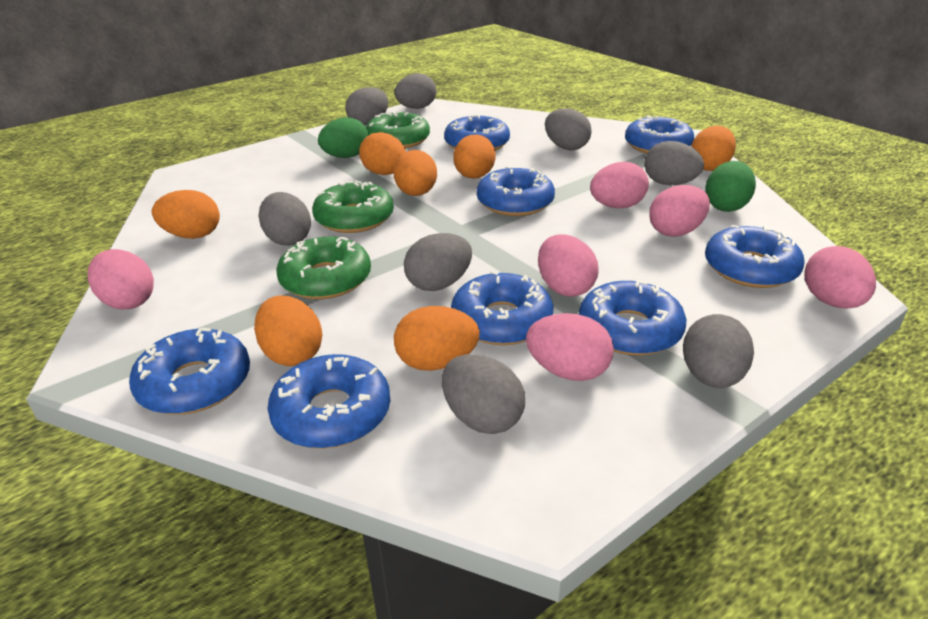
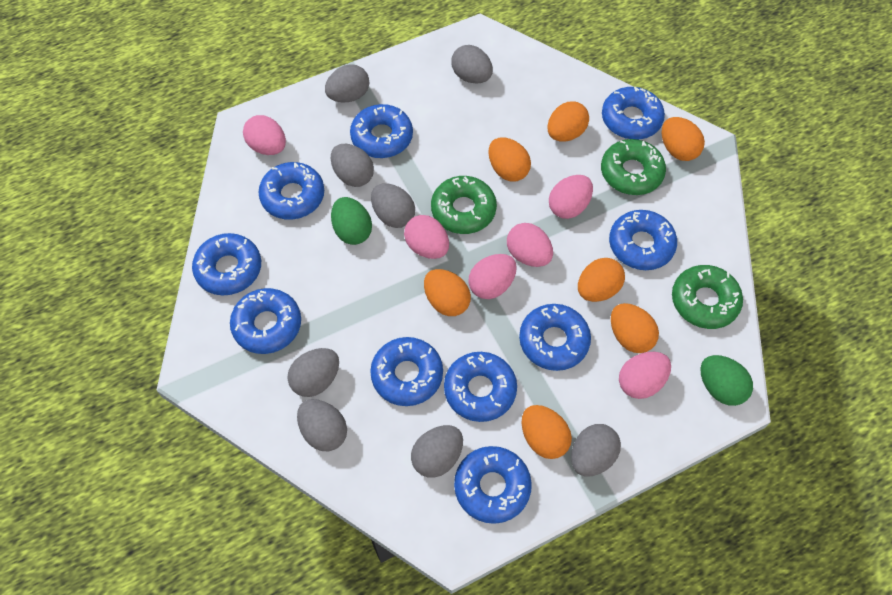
blue donut: [129,328,250,414] [268,354,390,449] [444,115,510,151] [451,270,554,345] [477,166,555,216] [579,280,686,356] [625,116,694,154] [705,224,805,288] = 8 -> [192,233,261,295] [230,288,301,354] [258,162,324,220] [350,104,413,158] [370,337,443,406] [444,352,517,422] [454,446,532,524] [519,304,591,371] [602,87,665,140] [609,210,677,270] = 10

